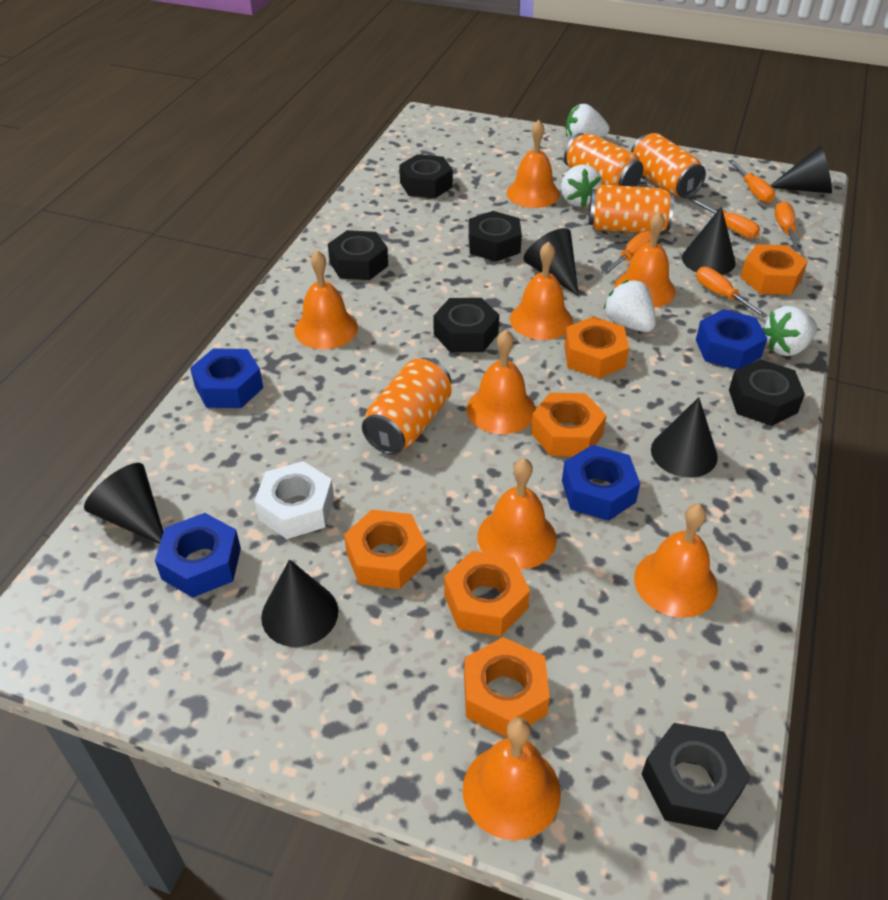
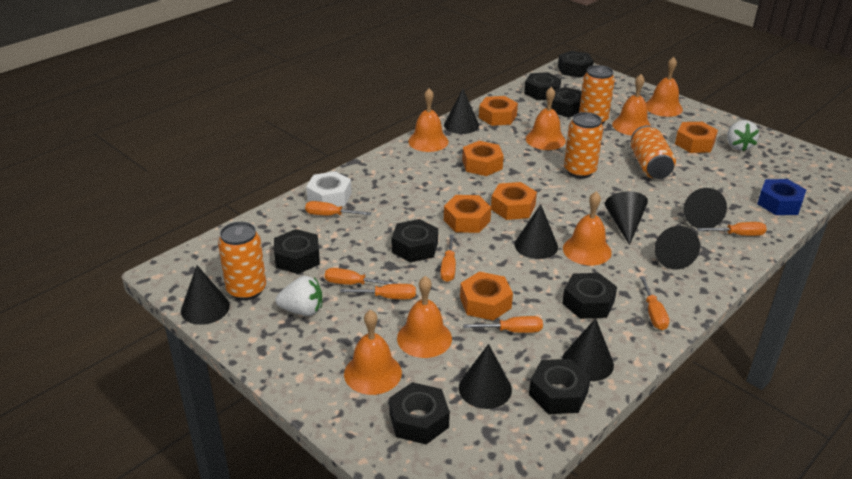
black cone: [84,463,163,544] [261,559,338,647] [524,228,579,296] [651,397,718,478] [682,206,736,275] [770,145,832,193] = 6 -> [181,265,230,325] [444,89,479,134] [459,344,512,409] [515,204,558,259] [562,318,614,381] [605,191,648,245] [655,226,700,269] [684,188,727,228] = 8
black nut: [328,230,388,280] [399,154,453,198] [433,298,499,353] [469,211,522,262] [641,723,750,830] [729,359,805,426] = 6 -> [274,229,320,274] [389,382,450,444] [392,219,438,262] [524,72,561,100] [529,359,591,414] [551,87,582,117] [558,51,594,78] [562,273,617,319] = 8
blue nut: [155,513,241,598] [190,349,263,408] [562,445,640,521] [696,309,767,370] = 4 -> [757,179,806,215] = 1
orange bell: [294,250,358,349] [463,717,561,840] [467,330,536,434] [478,458,557,570] [507,120,560,208] [510,241,573,340] [615,211,676,308] [634,504,718,618] = 8 -> [344,310,402,395] [397,276,452,358] [408,88,448,152] [526,87,566,150] [563,191,612,265] [612,74,651,136] [646,57,683,117] = 7
orange screwdriver: [602,231,651,275] [690,199,760,238] [696,267,767,318] [729,160,775,203] [775,201,800,252] = 5 -> [305,201,372,216] [325,268,398,285] [340,284,416,299] [440,234,456,282] [463,316,543,333] [640,276,669,330] [697,222,767,236] = 7
white strawberry: [561,164,602,207] [566,104,610,140] [603,280,656,332] [763,306,817,356] = 4 -> [276,276,322,316] [727,120,759,151] = 2

